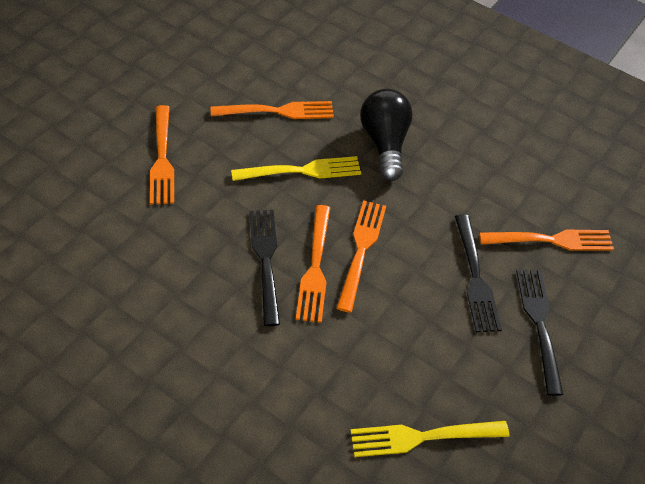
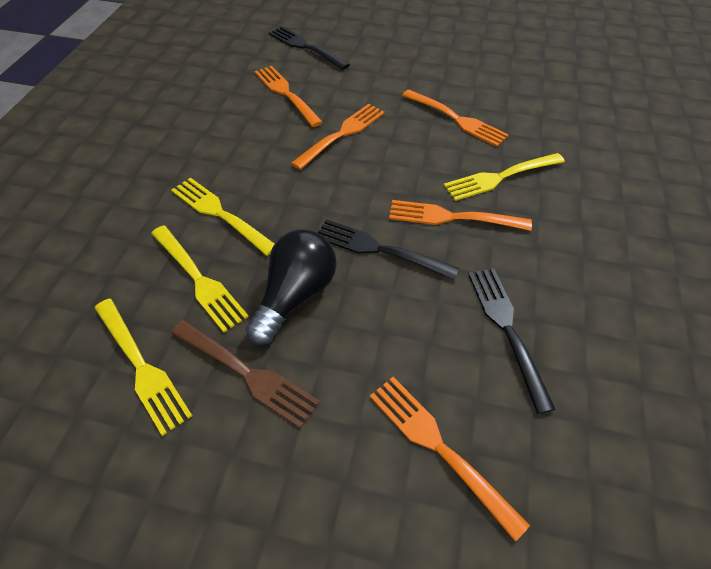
brown fork: none = 0 -> [171,320,320,428] = 1
yellow fork: [231,156,361,181] [350,421,510,457] = 2 -> [94,299,192,436] [151,226,249,333] [171,177,275,256] [444,153,565,201] = 4

